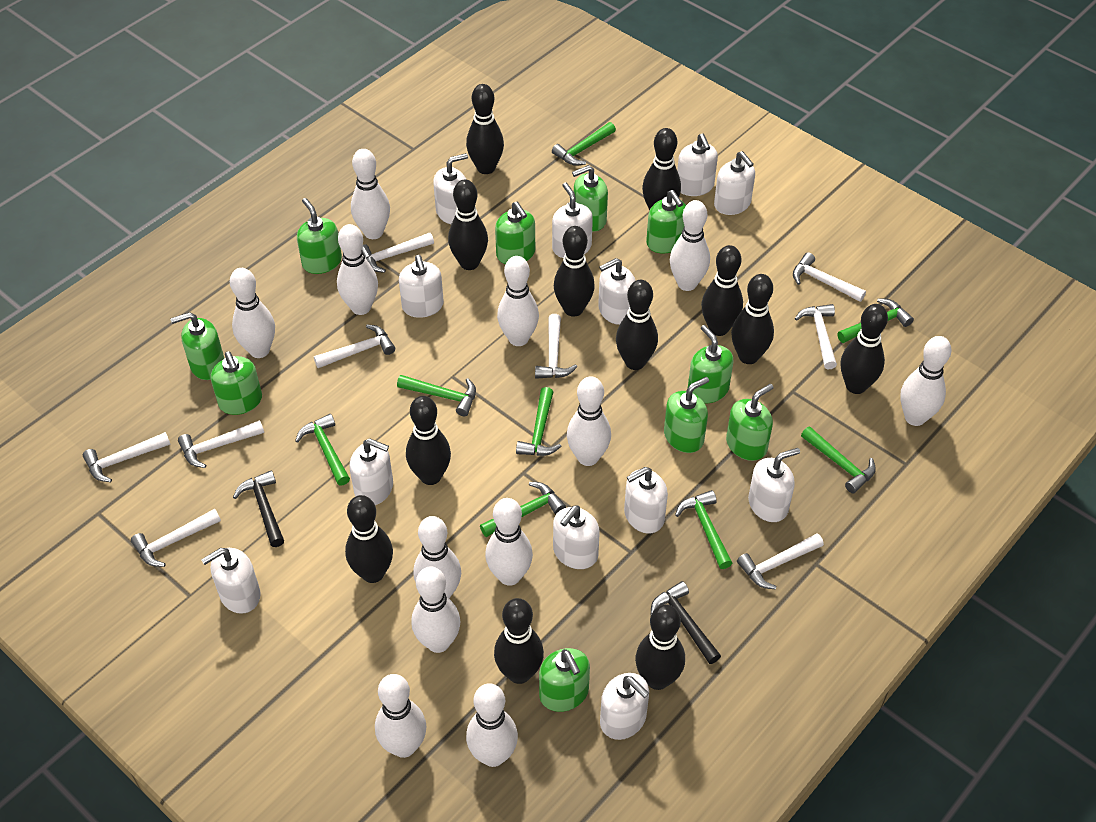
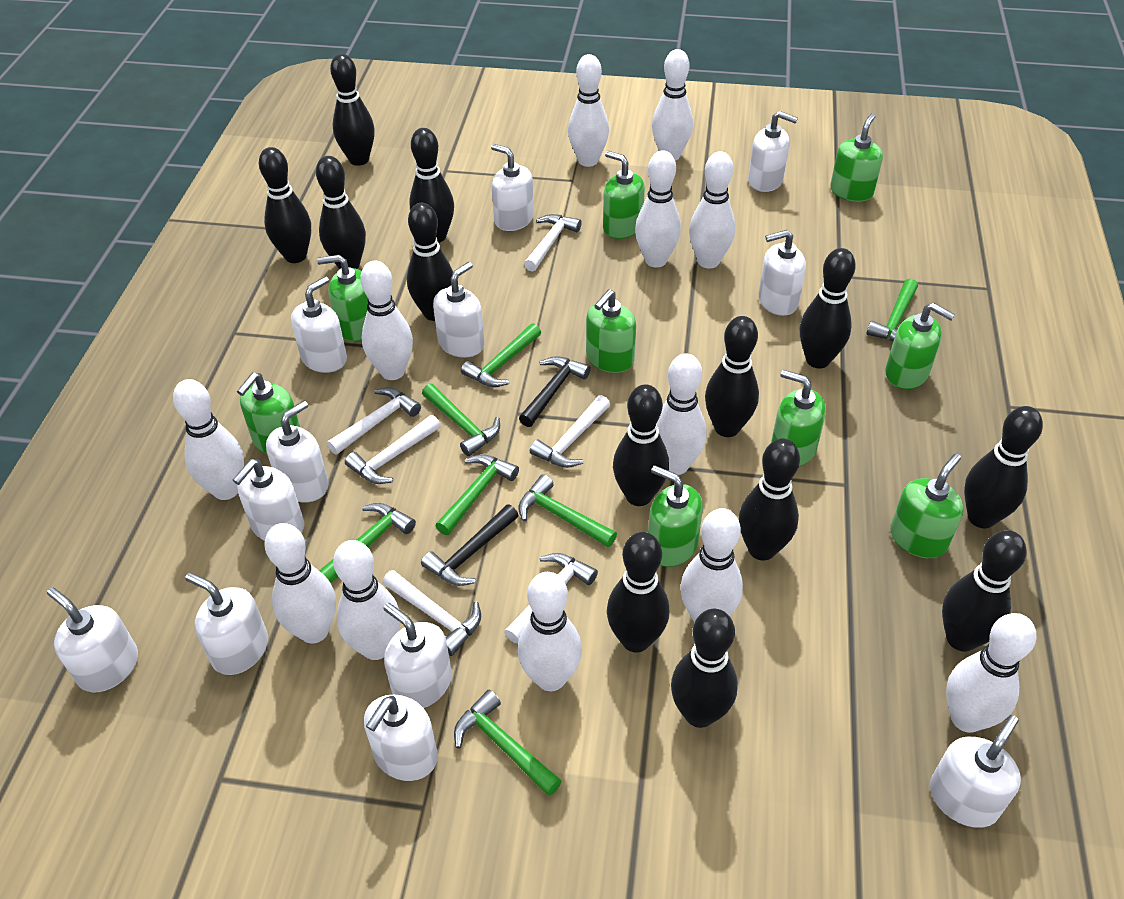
black bowling pin: [345,495,393,583] [406,396,451,485] [448,179,488,270] [466,84,504,174] [494,598,544,684] [554,226,595,317] [616,280,658,370] [635,604,685,690] [642,128,681,211] [701,245,743,336] [731,274,774,364] [841,304,888,394] = 12 -> [259,147,311,263] [316,156,366,270] [330,54,375,166] [407,203,453,321] [409,128,454,243] [607,532,669,653] [613,384,669,506] [671,609,738,728] [705,316,759,437] [739,439,800,560] [800,248,856,368] [942,530,1027,652] [964,406,1043,528] = 13
green hammer: [295,414,350,485] [397,375,476,417] [480,482,566,537] [516,387,562,456] [552,122,616,166] [675,490,732,569] [801,426,876,494] [837,298,914,343] = 8 -> [319,503,416,583] [422,384,500,456] [435,454,519,535] [454,690,562,796] [461,323,541,387] [518,474,617,547] [866,279,918,341] = 7
green soap dispenser: [170,312,224,380] [211,351,262,415] [297,198,342,274] [495,202,535,264] [539,648,590,712] [572,165,608,232] [646,190,686,253] [664,377,709,453] [688,325,734,403] [726,384,774,461] = 10 -> [237,372,300,454] [317,255,368,342] [586,289,636,373] [603,151,645,239] [648,465,703,567] [771,370,826,466] [830,113,883,202] [885,303,955,389] [890,454,964,558] = 9
white hammer: [83,432,171,482] [131,509,221,567] [178,420,264,468] [314,324,395,368] [362,233,434,273] [535,314,577,379] [737,533,824,590] [793,252,866,302] [795,304,837,369] = 9 -> [327,388,421,455] [345,415,441,484] [382,570,481,656] [504,553,598,643] [524,214,582,272] [530,395,610,468] = 6

